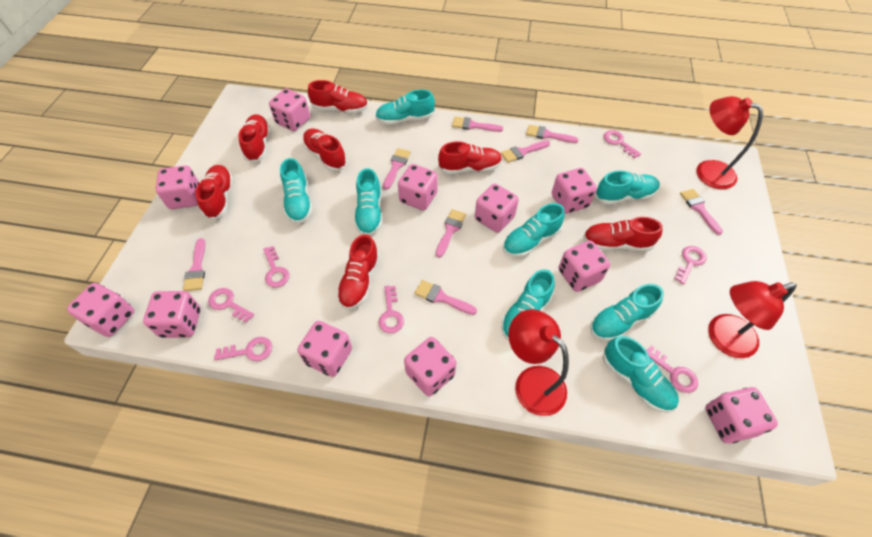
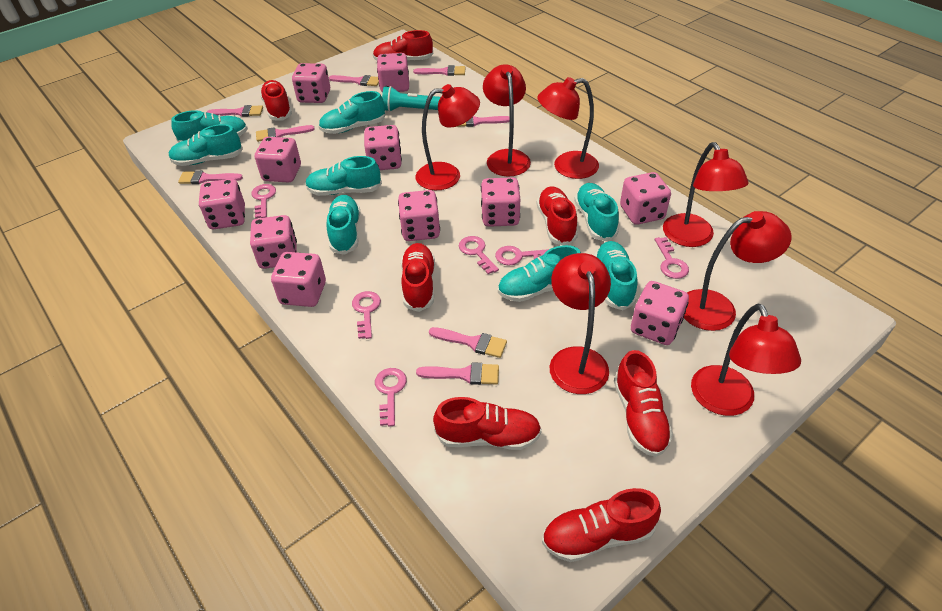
pink key: [208,288,254,323] [214,337,272,361] [263,246,289,288] [378,286,404,333] [604,130,641,158] [646,346,698,393] [674,246,706,285] = 7 -> [251,184,276,219] [352,291,381,339] [375,368,407,426] [459,236,499,274] [495,246,549,265] [655,237,689,279] = 6
red lamp: [508,309,569,416] [696,96,763,189] [708,281,797,358] = 3 -> [416,84,480,190] [483,64,531,176] [537,77,599,179] [550,253,611,394] [663,142,748,247] [684,211,792,331] [691,303,801,416] = 7
turquoise flashlight: none = 0 -> [382,86,441,112] = 1

